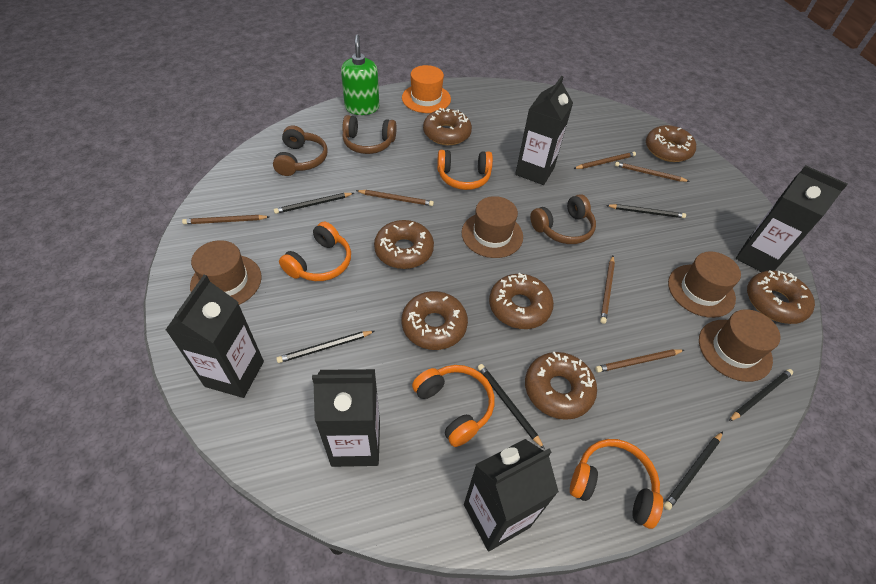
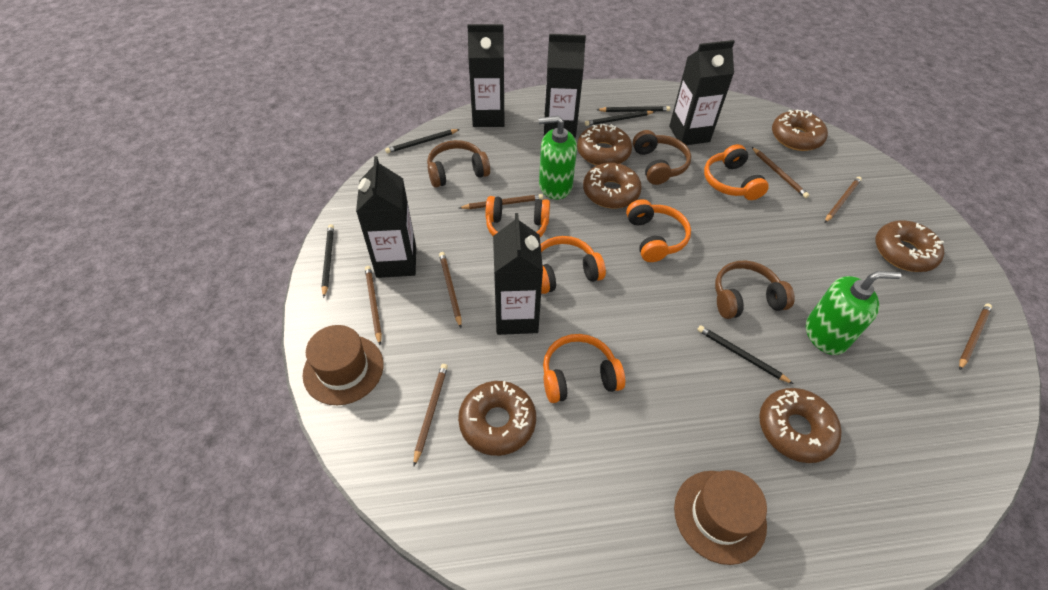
black pencil: [274,193,354,214] [276,331,374,363] [478,364,545,449] [606,204,686,218] [663,431,723,510] [729,369,793,421] = 6 -> [321,224,334,298] [385,129,460,153] [585,111,655,126] [597,106,670,112] [697,325,793,384] = 5
brown donut: [374,220,434,269] [401,291,468,350] [423,108,472,145] [489,273,554,329] [525,352,597,420] [646,125,696,162] [747,270,815,324] = 7 -> [458,381,536,456] [577,124,632,165] [583,163,642,209] [759,388,842,463] [772,109,828,151] [875,220,944,272] = 6
brown hat: [190,240,262,305] [462,196,523,258] [668,251,741,318] [699,309,781,382] = 4 -> [303,325,383,405] [674,470,767,565] = 2
brown pencil: [182,215,270,224] [356,190,434,206] [573,152,636,169] [595,349,684,373] [600,256,615,324] [615,162,690,182] = 6 -> [365,266,382,345] [413,364,448,466] [439,252,462,328] [459,194,543,209] [752,147,809,198] [825,177,862,223] [959,304,992,370] = 7
green soap dispenser: [341,35,379,115] = 1 -> [539,116,577,200] [806,271,901,355] = 2
orange hat: [402,65,451,113] = 1 -> none = 0
orange headphones: [279,221,351,281] [412,365,494,447] [437,150,493,190] [570,439,663,529] = 4 -> [486,196,550,237] [541,236,606,294] [543,334,625,403] [626,199,691,262] [704,144,769,200] = 5

